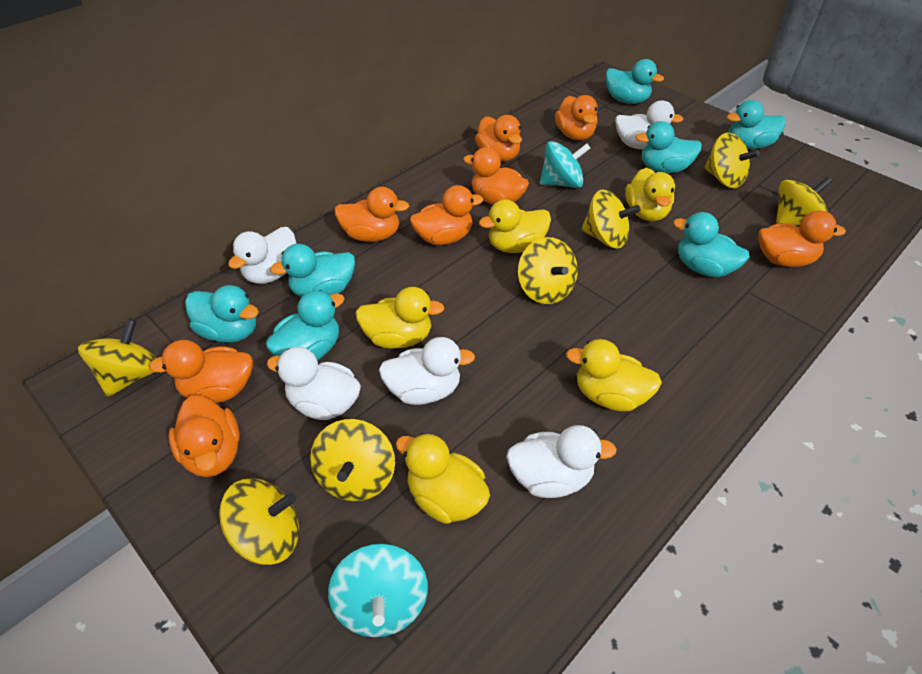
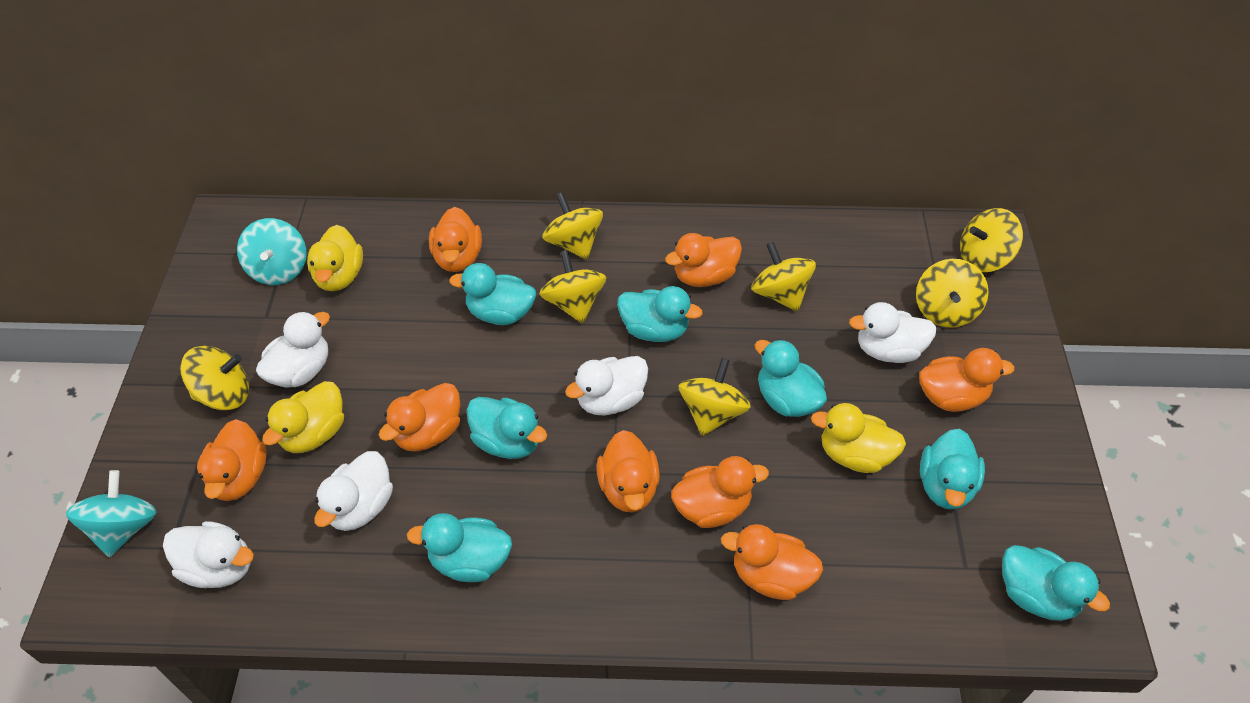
yellow duck: [355,287,445,348] [396,433,490,524] [479,199,551,253] [566,339,662,411] [625,168,675,221] = 5 -> [262,381,344,453] [307,225,363,291] [811,403,906,473] = 3

